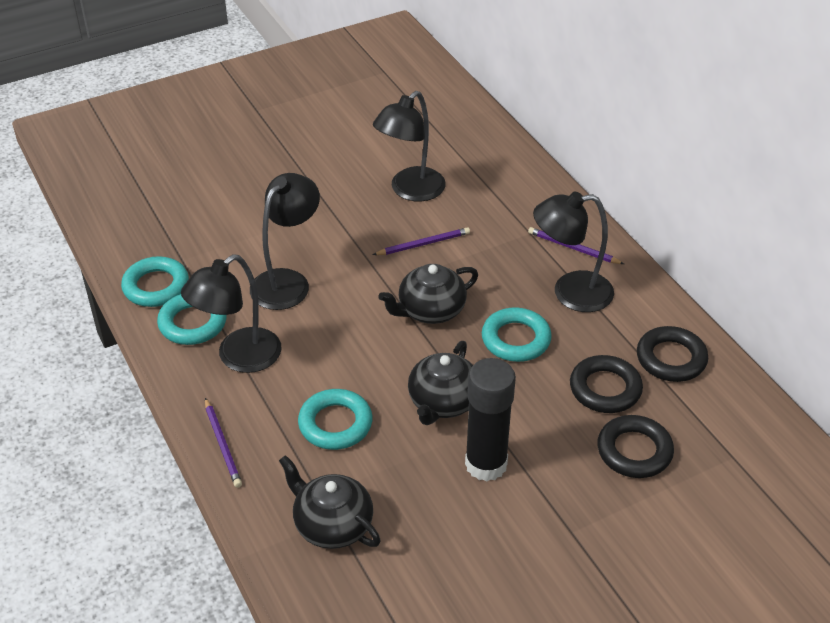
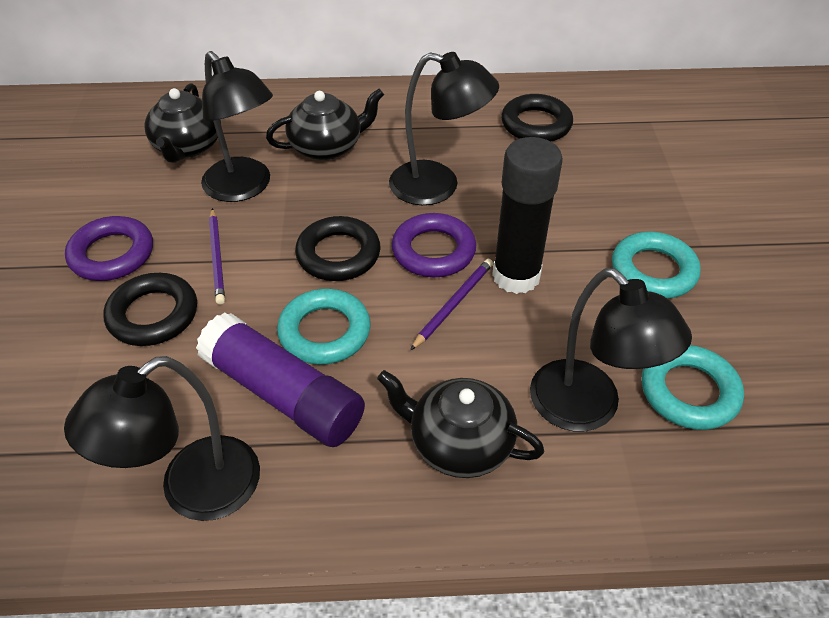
purple glue stick: none = 0 -> [196,312,365,447] = 1
purple pencil: [205,398,242,488] [373,227,470,255] [528,227,624,264] = 3 -> [209,208,225,304] [410,259,493,350] = 2
purple ring: none = 0 -> [65,216,153,281] [392,213,476,277] = 2
turquoise ring: [121,256,189,307] [157,294,227,345] [298,389,373,450] [482,308,552,362] = 4 -> [277,289,370,365] [612,231,701,299] [642,345,744,430] = 3

